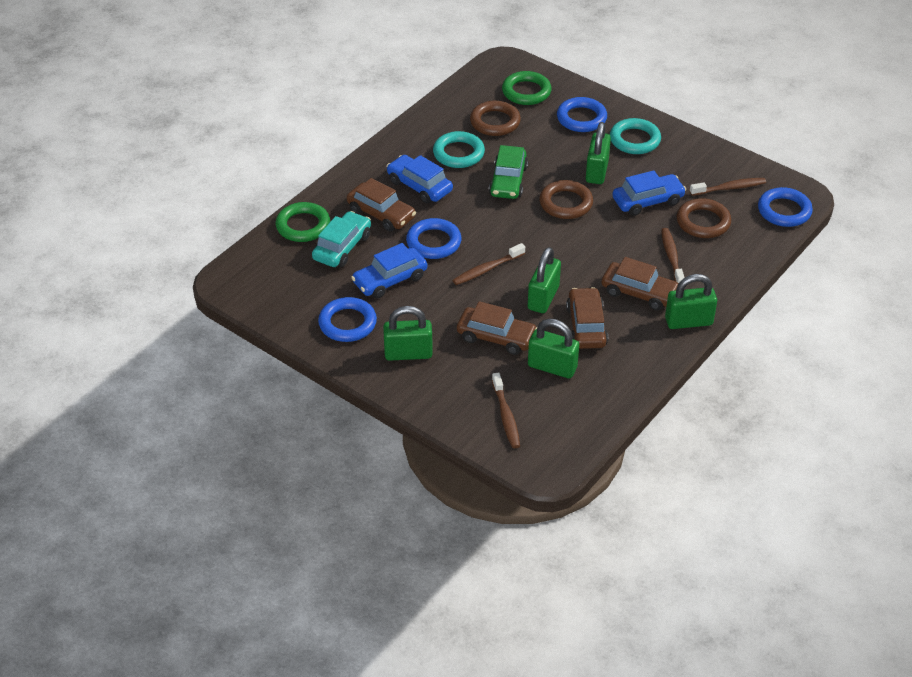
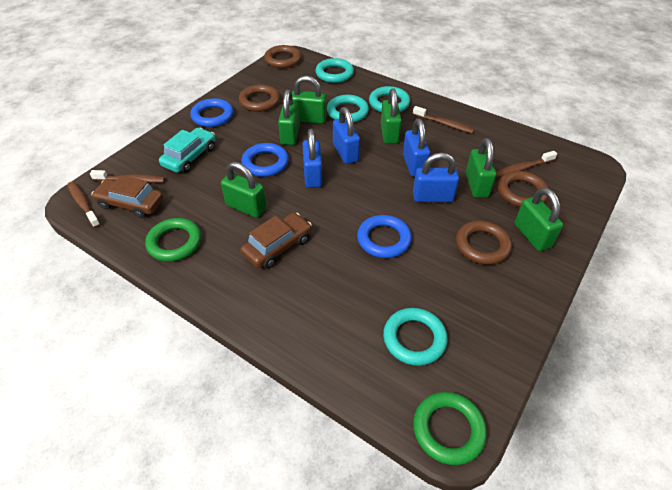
blue car: [351,243,427,298] [386,155,453,203] [612,170,686,216] = 3 -> none = 0
blue padlock: none = 0 -> [303,129,322,188] [333,107,360,164] [403,119,430,177] [413,153,459,202] = 4
blue ring: [318,297,377,342] [406,218,461,259] [557,97,607,132] [758,187,813,227] = 4 -> [190,98,233,127] [241,143,289,177] [357,215,412,258] = 3
brown car: [347,178,416,231] [457,301,537,355] [566,287,608,349] [602,257,679,310] = 4 -> [91,175,163,218] [241,213,312,269] = 2
brown ring: [470,101,521,136] [539,180,593,219] [677,198,731,238] = 3 -> [239,84,280,112] [264,45,301,68] [456,221,512,265] [498,171,548,207] = 4
green car: [489,145,528,199] = 1 -> none = 0
green padlock: [383,306,433,361] [528,247,561,313] [528,319,579,379] [586,122,611,184] [665,274,717,329] = 5 -> [221,162,266,218] [278,90,300,145] [292,76,327,124] [381,88,402,144] [466,138,496,198] [515,188,563,251] = 6
turquoise ring: [433,131,485,168] [610,118,661,154] = 2 -> [315,58,354,83] [327,95,369,122] [369,86,410,112] [383,308,448,366] = 4

